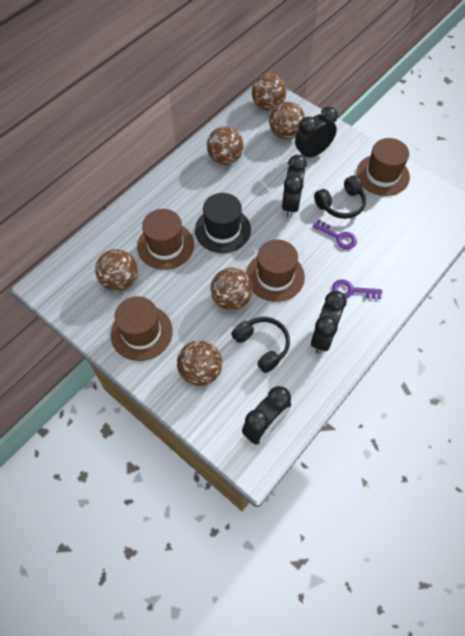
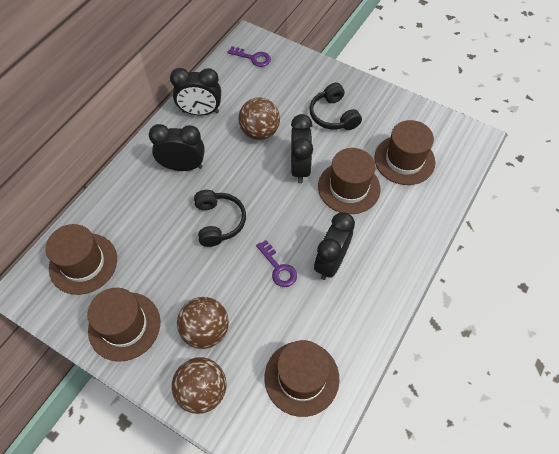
black hat: [195,193,251,253] = 1 -> none = 0
brown ball: [95,249,138,291] [177,340,222,386] [207,126,244,165] [211,268,253,310] [252,73,286,111] [269,102,305,140] = 6 -> [172,357,226,414] [177,297,229,349] [238,98,280,140] = 3
brown hat: [110,296,173,361] [137,209,194,270] [246,239,305,302] [356,138,410,196] = 4 -> [45,224,117,295] [87,288,160,362] [264,340,339,417] [318,148,380,214] [374,120,435,185] = 5

